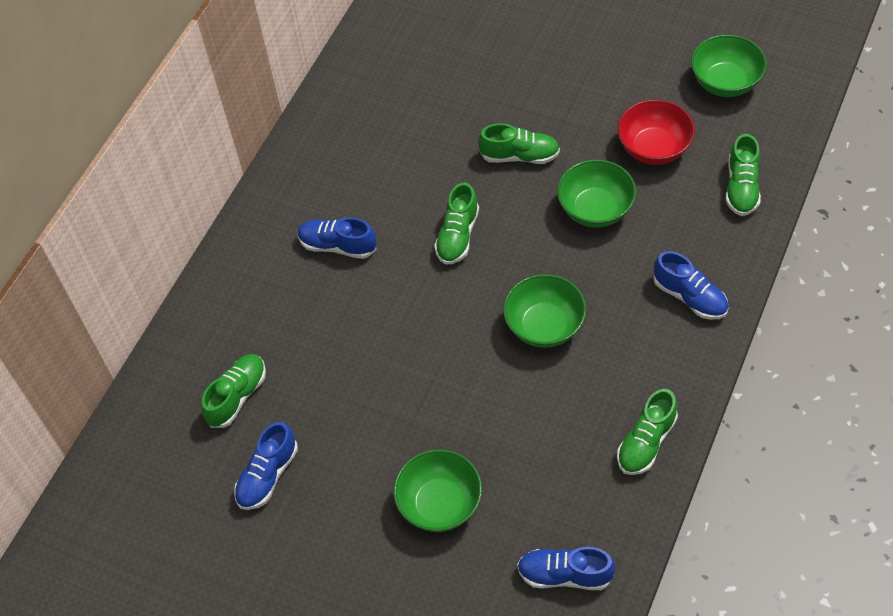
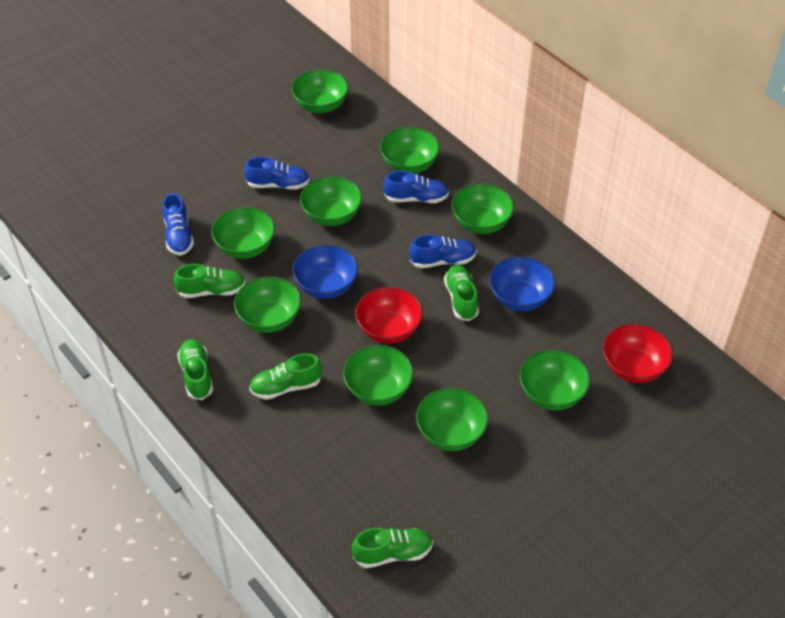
blue bowl: none = 0 -> [293,245,358,299] [489,257,555,311] = 2
green bowl: [393,449,482,532] [503,274,587,348] [557,160,636,228] [691,34,767,97] = 4 -> [211,207,275,259] [234,277,301,333] [292,69,349,113] [300,176,362,226] [343,345,413,406] [380,127,440,174] [416,388,488,451] [452,184,514,234] [520,350,590,410] = 9
red bowl: [617,99,695,165] = 1 -> [355,287,423,344] [603,324,673,383] = 2

